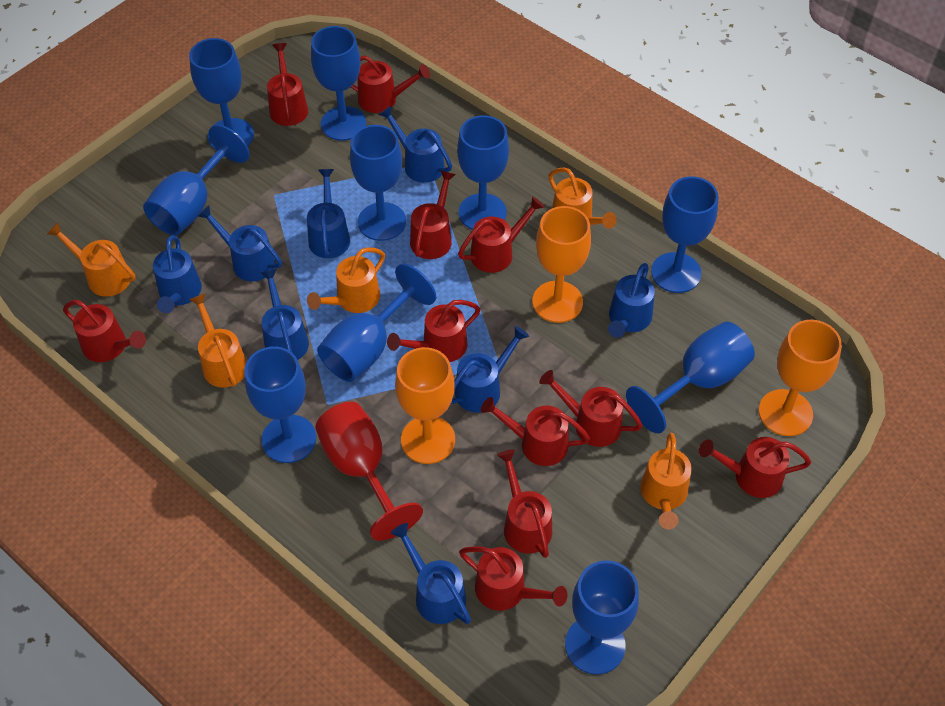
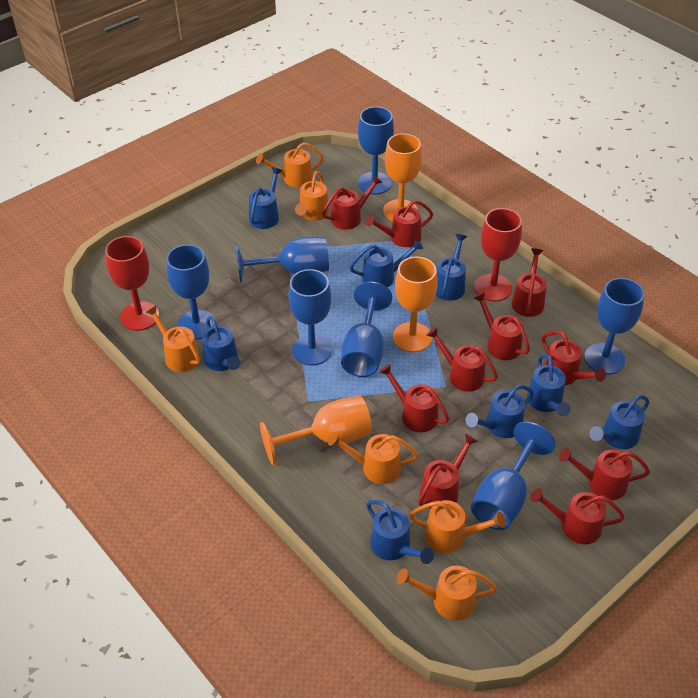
blue goblet: [143,125,250,235] [189,38,254,150] [244,346,316,463] [311,26,366,141] [317,264,436,382] [350,125,406,241] [457,115,509,230] [565,560,639,675] [626,322,755,433] [651,177,719,293] = 10 -> [166,244,216,340] [236,237,329,282] [288,269,332,365] [341,282,392,377] [358,107,394,195] [471,421,555,530] [584,278,645,374] = 7
orange watering can: [47,222,136,297] [189,293,247,388] [307,247,385,313] [549,167,617,229] [640,433,692,529] = 5 -> [145,306,200,372] [256,142,324,188] [295,171,329,221] [328,432,418,484] [397,566,497,621] [409,500,506,553] = 6
red goblet: [315,402,423,541] = 1 -> [105,236,159,331] [474,208,522,302] = 2
red watering can: [63,300,146,362] [267,43,308,126] [350,55,430,113] [387,300,480,362] [410,170,456,259] [458,196,544,273] [459,546,567,611] [481,397,590,466] [497,449,552,558] [539,370,643,447] [699,437,811,498] = 11 -> [322,176,382,230] [366,200,433,247] [379,364,449,432] [418,434,478,509] [426,327,498,392] [474,292,530,360] [512,248,547,317] [530,488,625,544] [541,331,606,385] [559,448,650,500] = 10

